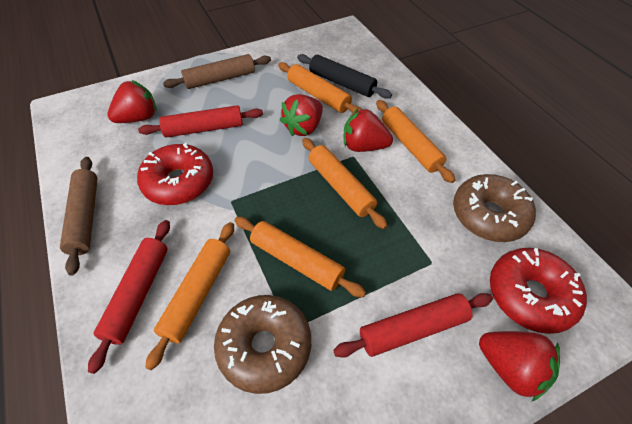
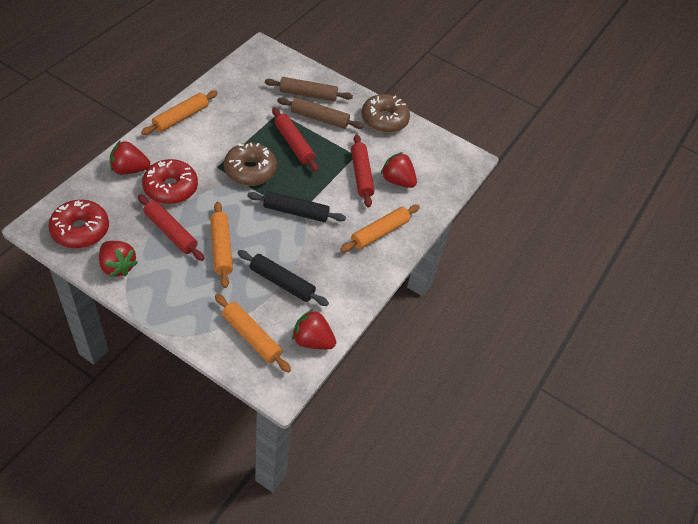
black rolling pin: [297,54,392,99] = 1 -> [238,250,329,306] [247,191,346,222] = 2
orange rolling pin: [145,222,234,370] [234,217,366,297] [278,62,362,113] [302,138,388,229] [376,100,455,183] = 5 -> [141,91,218,135] [210,202,233,288] [215,294,291,373] [340,205,420,252] = 4

